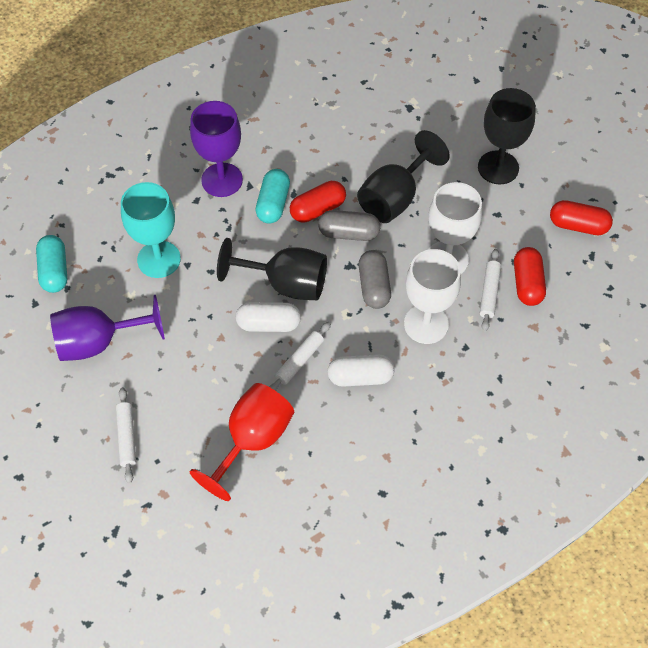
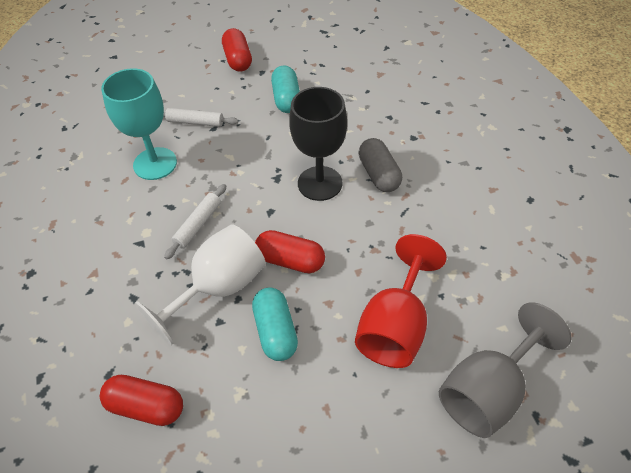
black goblet: [217,238,327,300] [357,130,450,223] [478,88,536,185] = 3 -> [289,87,347,201] = 1
grey capsule: [318,210,380,241] [359,250,391,309] = 2 -> [358,138,402,192] = 1
grey goblet: none = 0 -> [439,302,572,438] = 1
purple goblet: [50,295,165,361] [190,101,243,197] = 2 -> none = 0
white capsule: [236,302,301,332] [327,355,395,387] = 2 -> none = 0
white goblet: [404,249,461,344] [428,182,482,274] = 2 -> [135,224,266,345] = 1
white rolling pin: [116,387,136,483] [269,322,331,391] [480,249,501,332] = 3 -> [163,108,238,127] [164,184,226,259] = 2

